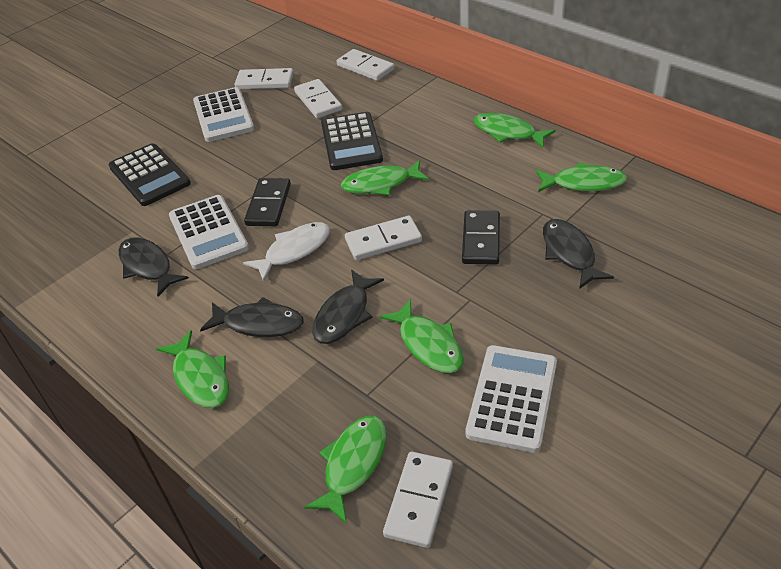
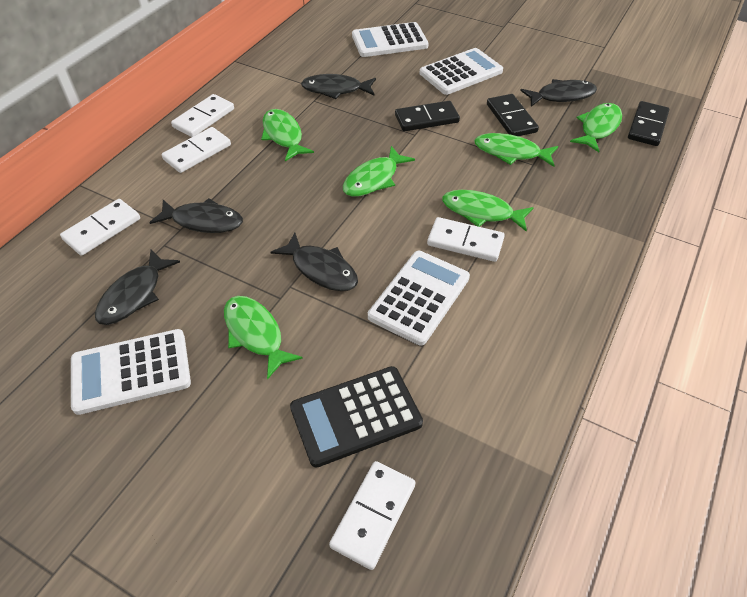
black calculator: [109,143,191,206] [321,112,383,170] = 2 -> [290,366,423,468] = 1
black domino: [244,178,291,226] [462,210,500,265] = 2 -> [395,101,460,131] [487,94,539,136] [628,101,670,146] = 3
black fish: [119,237,189,296] [200,297,304,337] [313,269,384,344] [543,219,614,289] = 4 -> [95,250,180,325] [149,198,243,233] [270,233,358,291] [301,74,376,99] [520,79,597,107] = 5
white calculator: [169,195,249,269] [193,87,254,142] [466,345,557,453] = 3 -> [71,329,191,415] [352,22,429,57] [368,251,470,346] [420,48,503,95] = 4
white fish: [243,222,330,282] = 1 -> none = 0

